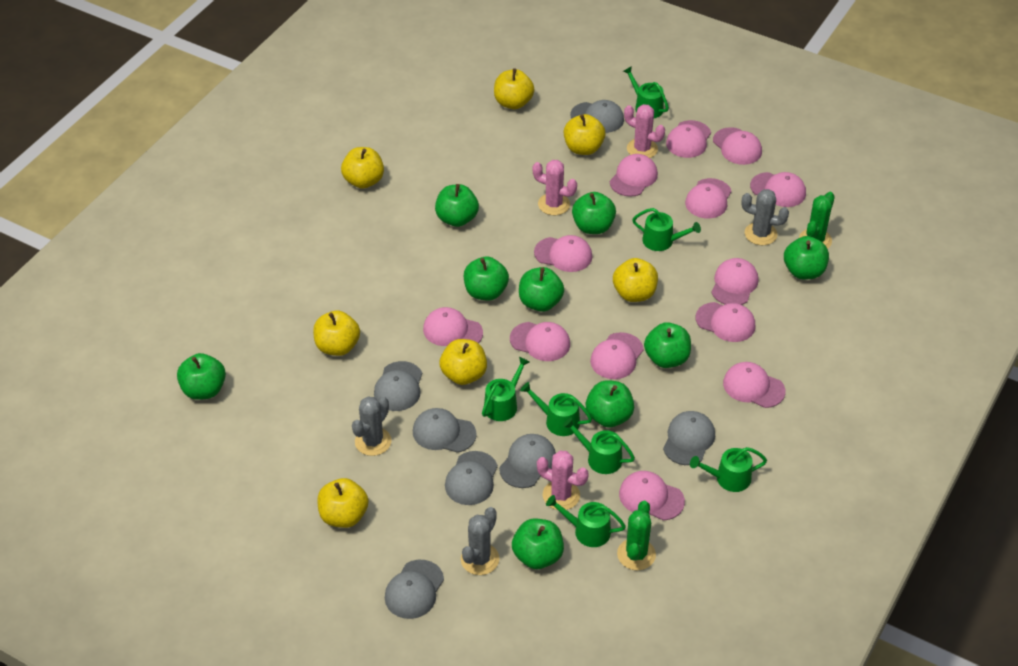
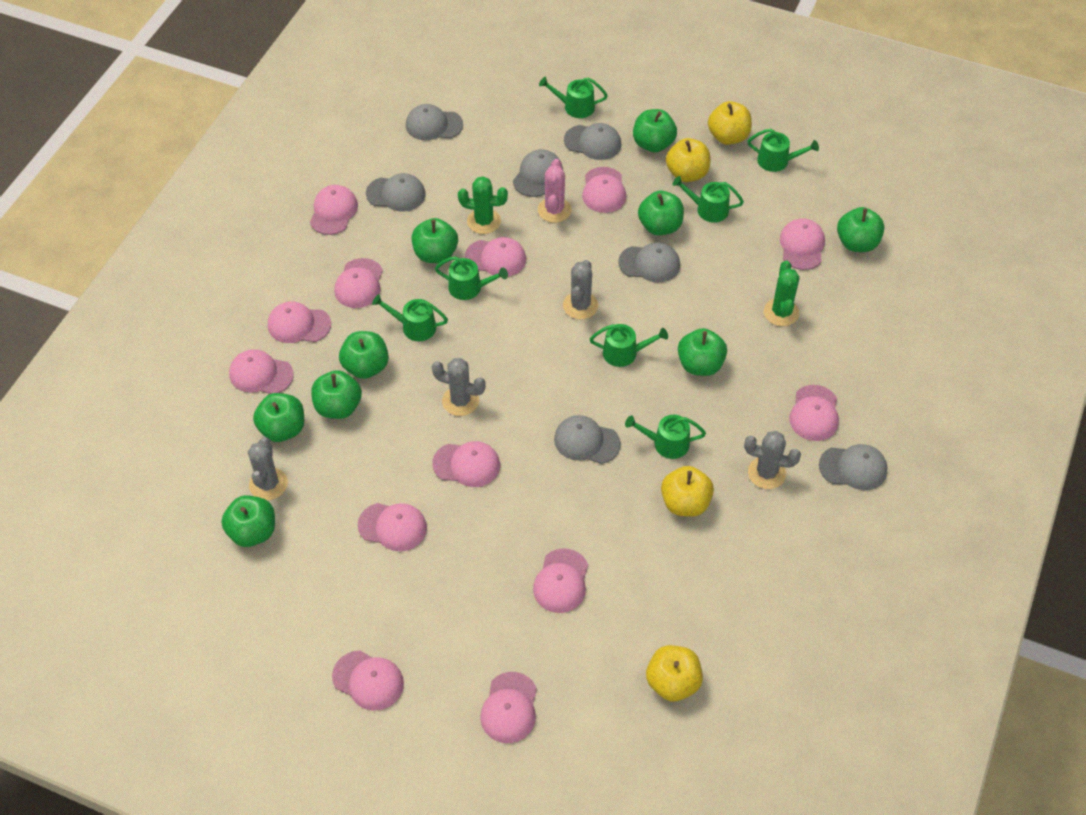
grey cactus: [352,396,391,456] [461,507,499,575] [741,189,789,245] = 3 -> [248,437,288,500] [432,358,486,416] [563,260,598,319] [744,431,801,489] = 4
pink cactus: [532,160,577,215] [537,451,589,510] [624,104,665,158] = 3 -> [538,159,572,223] = 1
yellow apple: [313,310,360,356] [317,478,369,528] [341,147,384,189] [440,339,487,385] [494,68,534,109] [564,114,605,155] [613,258,658,302] = 7 -> [646,645,703,701] [661,466,714,517] [666,138,710,182] [708,101,752,145] = 4

